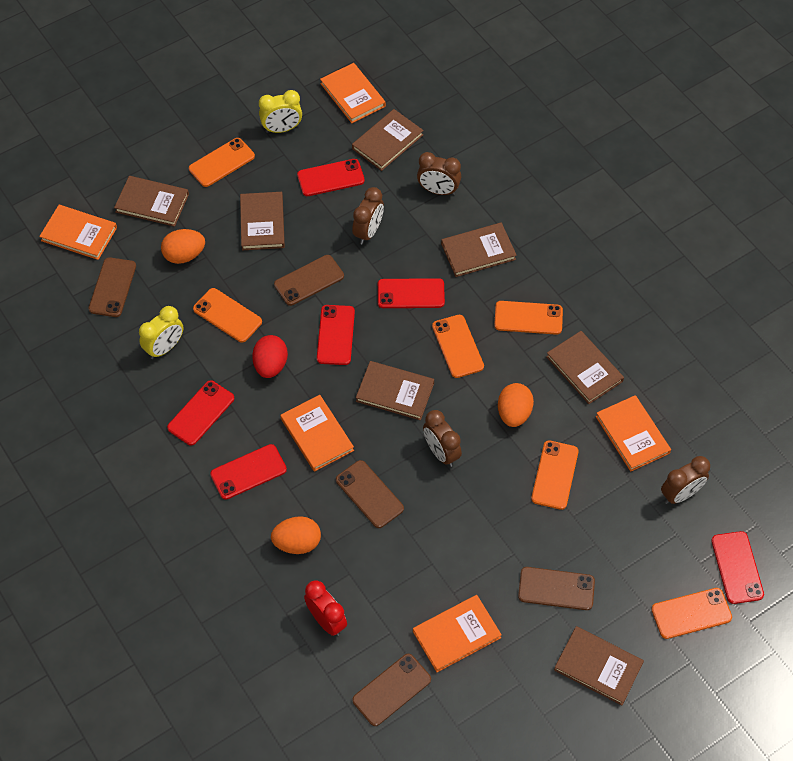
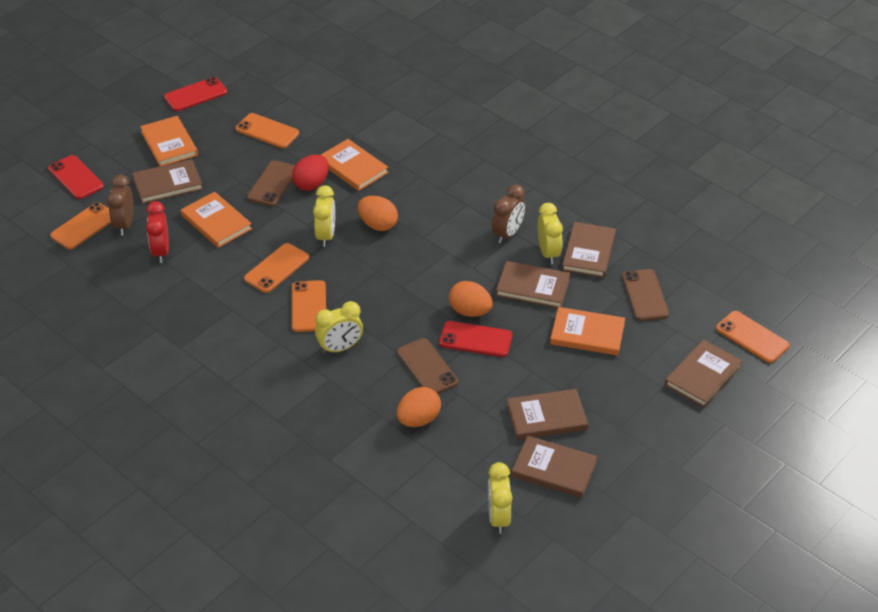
brown book: [114,176,189,227] [240,192,285,250] [352,109,424,171] [356,361,434,420] [441,222,517,277] [546,331,624,404] [554,626,644,705] = 7 -> [132,159,203,204] [496,261,570,308] [507,389,588,440] [511,436,597,498] [562,222,616,278] [665,340,742,407] = 6
brown clock: [352,187,384,245] [417,152,461,195] [423,410,462,467] [661,456,710,504] = 4 -> [107,175,134,236] [492,185,525,243] = 2
brown phone: [88,257,136,317] [274,255,344,306] [336,460,404,528] [352,654,431,726] [518,567,595,610] = 5 -> [247,160,295,206] [397,338,458,394] [622,269,669,321] = 3
orange book: [39,205,117,260] [280,395,354,472] [320,63,386,123] [413,595,502,672] [596,395,671,472] = 5 -> [140,116,198,166] [181,192,252,248] [321,139,389,191] [550,307,625,355] = 4
orange phone: [189,138,255,187] [193,288,262,342] [432,315,484,378] [494,301,563,335] [531,440,579,510] [651,588,732,639] = 6 -> [50,202,111,249] [236,113,299,148] [244,243,309,293] [292,280,326,332] [716,311,789,363] = 5
red phone: [167,380,234,445] [210,444,287,500] [297,159,365,196] [317,305,355,365] [378,278,445,308] [711,531,764,604] = 6 -> [48,155,104,199] [164,77,227,111] [439,321,512,357] = 3
yellow clock: [139,306,183,359] [259,90,302,133] = 2 -> [313,186,335,247] [315,301,363,354] [488,462,512,534] [538,203,563,264] = 4

